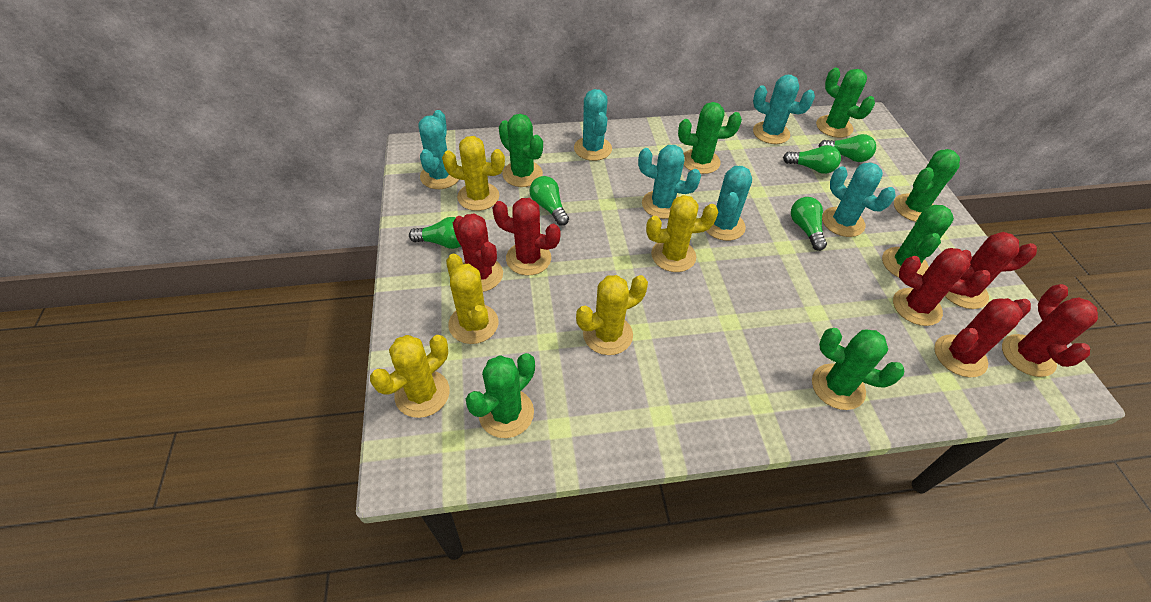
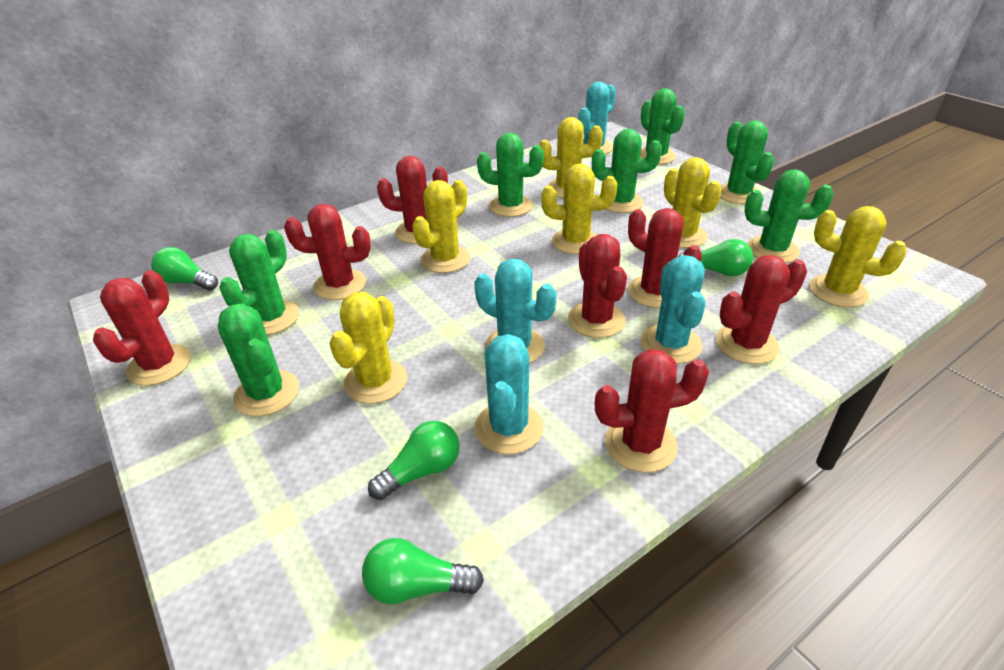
green light bulb: [409,217,461,249] [529,176,569,226] [783,145,841,174] [791,197,827,251] [818,134,876,162] = 5 -> [151,247,218,290] [362,538,484,604] [368,421,460,500] [678,239,753,276] = 4
red cactus: [453,213,503,292] [493,198,561,275] [893,248,990,326] [934,298,1031,377] [945,232,1037,309] [1002,284,1098,377] = 6 -> [93,270,191,386] [284,204,371,300] [377,156,448,244] [568,234,627,338] [595,349,709,473] [628,208,702,308] [716,255,807,364] = 7
turquoise cactus: [419,110,459,189] [574,89,612,161] [638,145,701,219] [706,166,752,241] [753,75,815,144] [822,162,895,237] = 6 -> [474,334,544,454] [475,259,557,364] [578,82,616,154] [641,255,706,364] = 4
yellow cactus: [370,335,450,418] [442,136,505,211] [446,254,498,344] [576,275,648,355] [646,195,718,272] = 5 -> [329,292,407,404] [412,180,470,273] [539,117,603,198] [541,163,617,255] [664,157,722,248] [809,206,907,308] = 6

